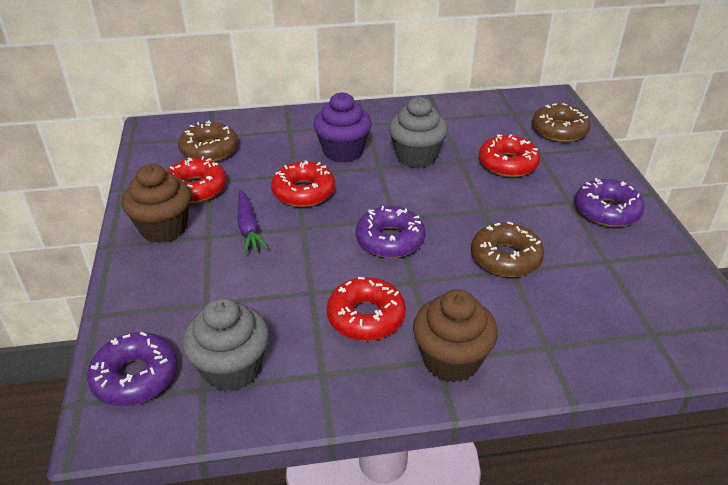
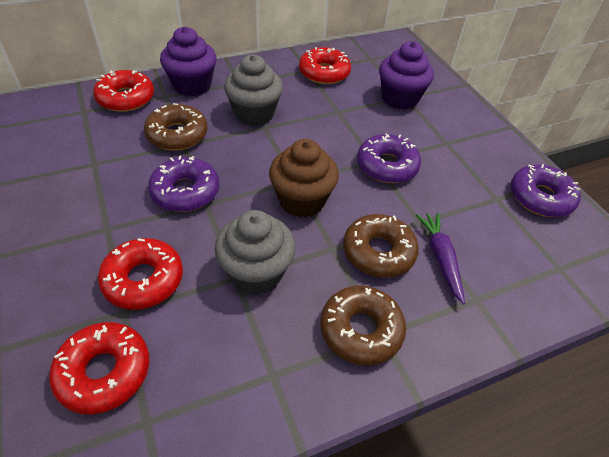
brown cupcake: [122,164,191,243] [413,290,498,382] = 2 -> [269,139,339,218] = 1
purple cupcake: [313,92,372,162] = 1 -> [160,26,217,96] [379,41,434,110] = 2

